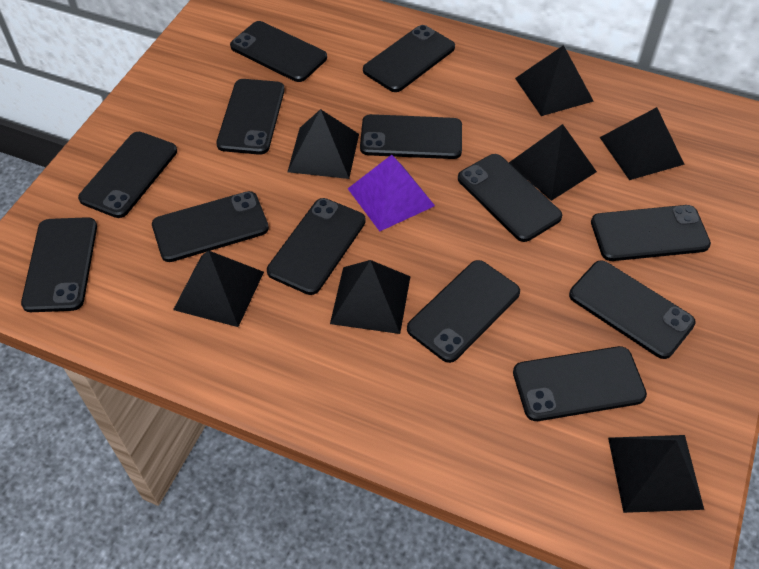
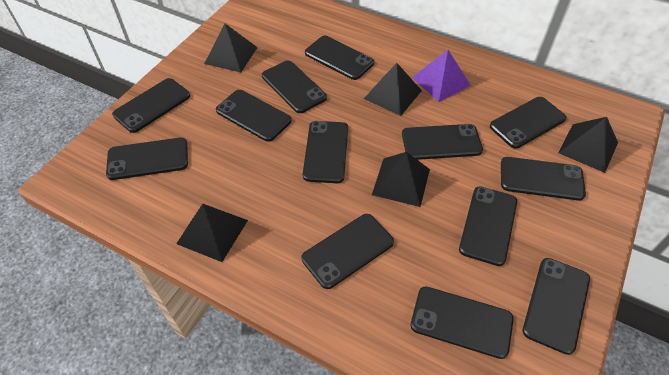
black pyramid: [173,250,264,327] [288,109,359,179] [330,260,411,334] [509,124,597,201] [515,45,594,116] [600,107,685,180] [608,435,704,513] = 7 -> [176,204,248,262] [204,24,258,72] [364,63,422,116] [372,152,430,207] [558,117,618,173] = 5

